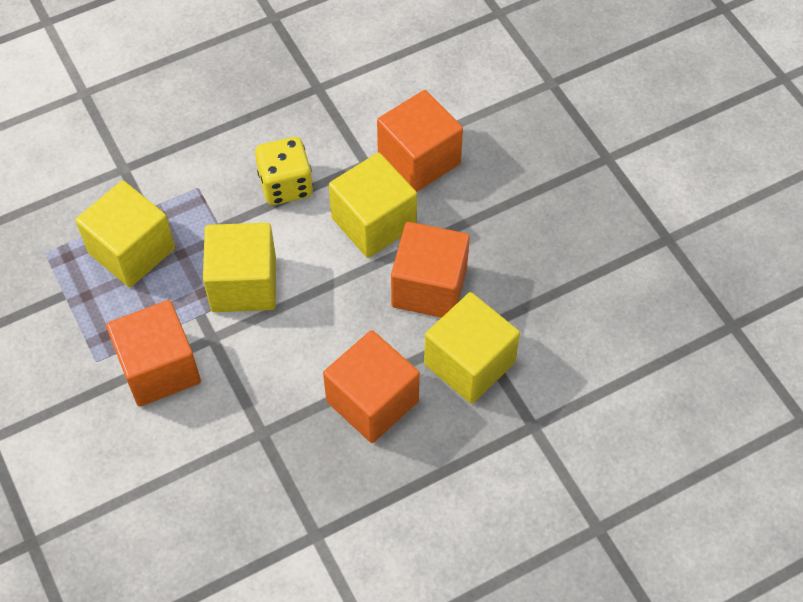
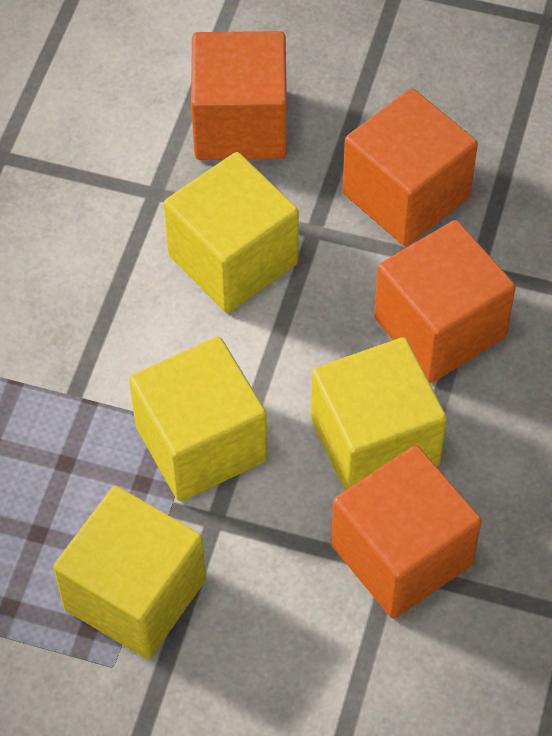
yellow dice: [255,137,313,205] = 1 -> none = 0

